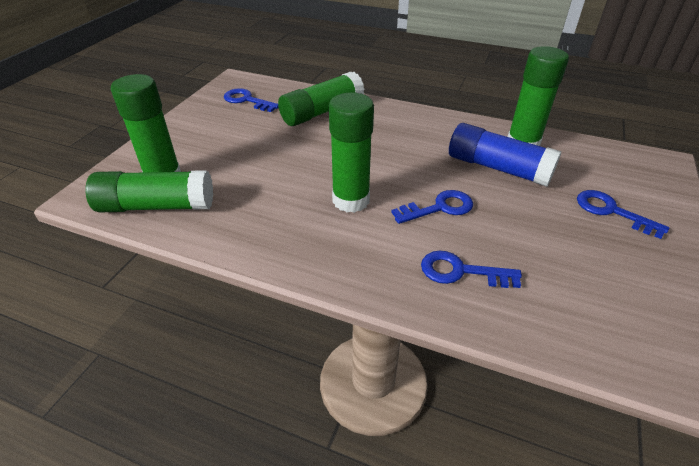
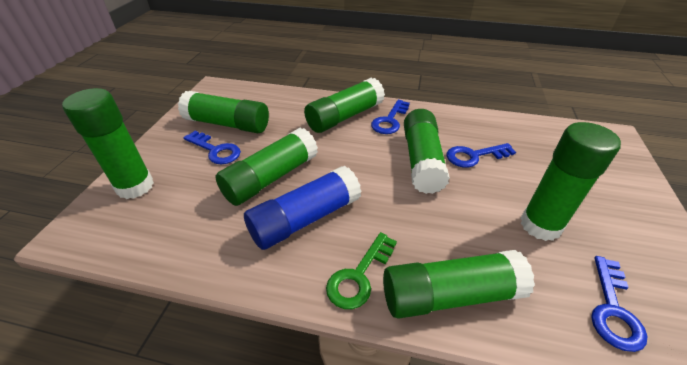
green glue stick: [85,170,213,212] [111,74,181,173] [278,72,364,126] [329,92,374,213] [508,46,569,146] = 5 -> [62,88,154,199] [178,91,269,133] [215,128,318,206] [304,78,385,133] [383,250,535,319] [404,109,450,194] [520,122,621,241] = 7
green key: none = 0 -> [326,232,397,309] = 1

